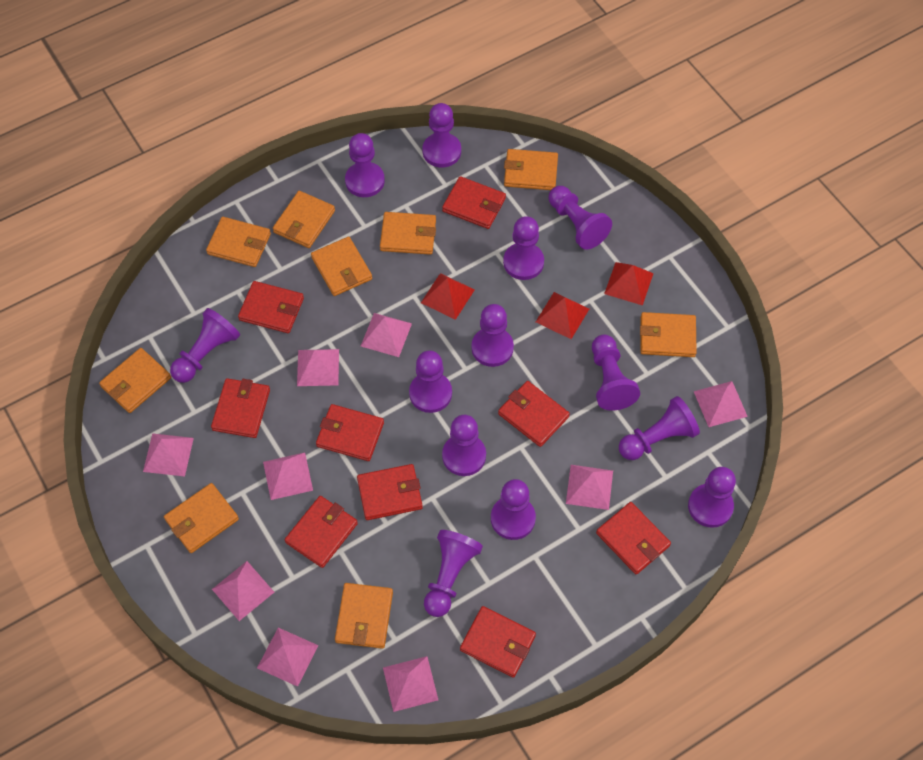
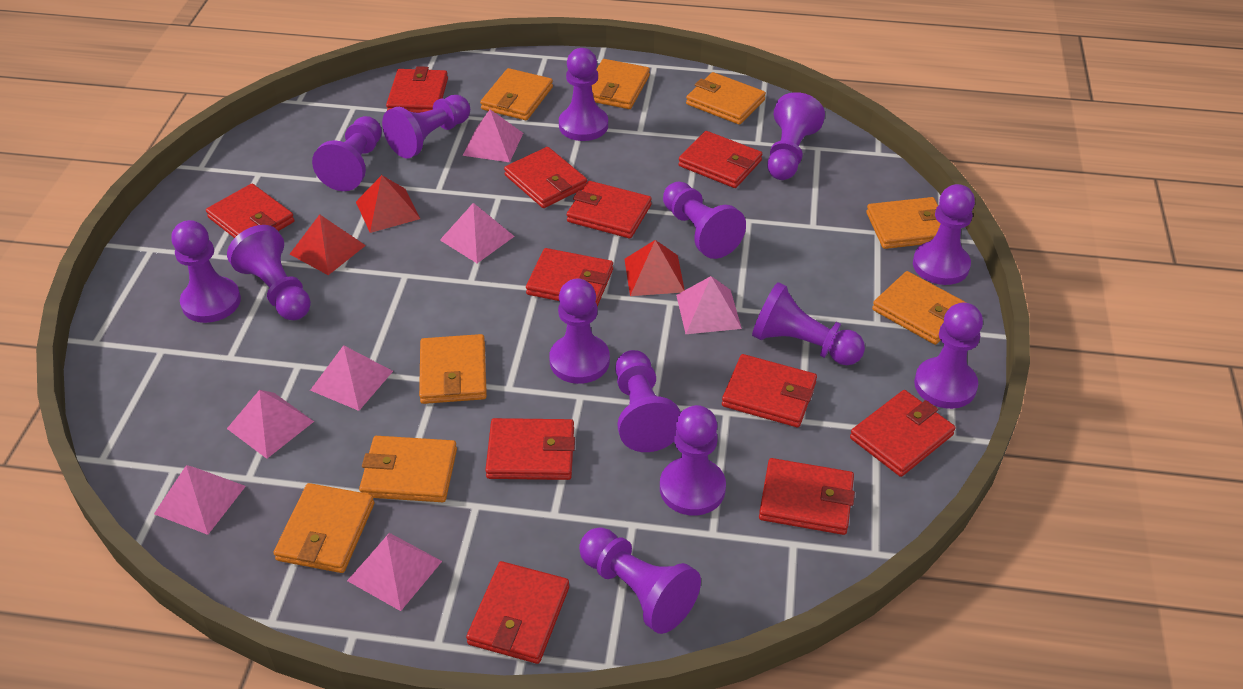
orange wallet: [99,348,171,413] [164,483,239,553] [206,217,271,267] [273,191,335,248] [311,237,372,296] [335,583,393,649] [380,212,436,255] [504,149,558,190] [640,312,697,357] = 9 -> [274,483,374,573] [359,436,457,502] [419,334,487,404] [480,68,553,120] [591,59,650,109] [686,72,766,125] [866,197,940,249] [872,271,967,345] = 8
pink pyramid: [143,433,194,476] [212,561,274,621] [257,628,319,687] [263,453,313,500] [297,349,339,386] [361,313,412,357] [383,656,438,712] [566,465,613,510] [694,381,748,427] = 9 -> [154,465,246,535] [227,390,314,459] [310,345,393,411] [347,533,442,611] [440,203,515,263] [462,109,523,162] [676,276,742,334] = 7
purple pawn: [170,308,240,383] [345,133,385,197] [409,350,452,413] [422,103,461,168] [424,530,483,617] [442,415,486,476] [471,304,514,367] [491,479,536,540] [503,216,544,280] [549,186,612,250] [592,335,640,411] [619,396,700,460] [688,467,736,528] = 13 -> [171,220,241,323] [227,225,311,320] [312,116,382,191] [382,95,470,158] [549,279,610,384] [559,48,608,141] [579,527,701,634] [615,350,681,452] [660,405,726,516] [663,181,746,259] [752,282,865,365] [767,92,825,180] [913,184,975,285] [914,302,983,409] = 14
red wallet: [211,378,270,438] [238,281,304,333] [285,496,358,568] [316,404,384,461] [357,464,423,520] [442,176,506,229] [460,606,536,678] [498,381,570,447] [596,502,671,574] = 9 -> [206,184,295,238] [386,66,448,113] [466,561,569,664] [485,418,575,480] [504,147,587,208] [526,248,613,307] [567,181,652,238] [678,131,762,188] [722,354,817,427] [759,458,855,535] [850,390,956,477] = 11

